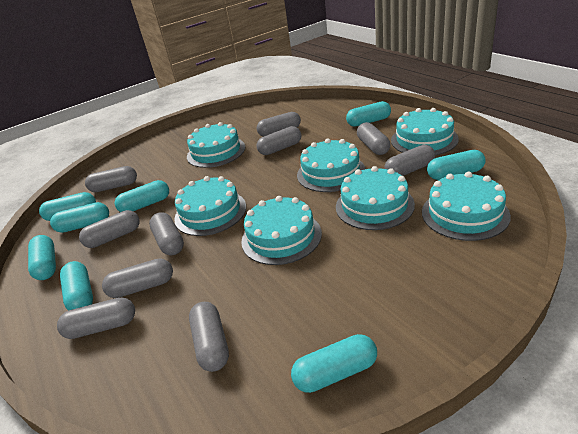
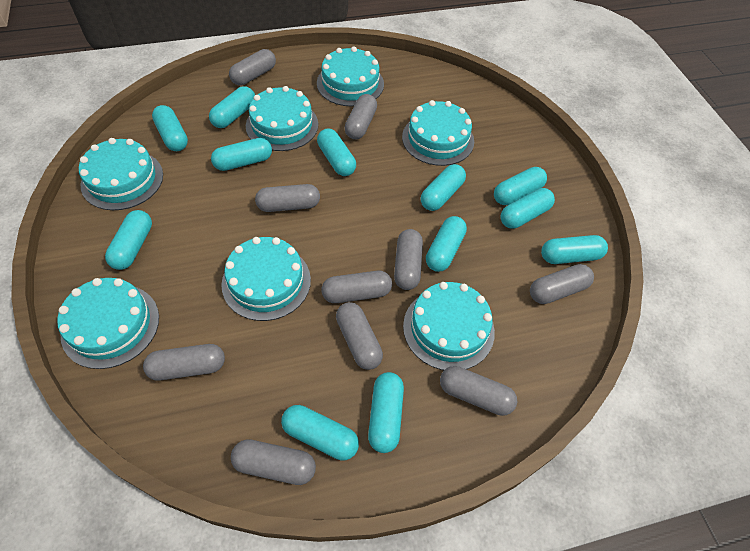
turquoise capsule: [28,235,56,280] [39,192,96,221] [50,202,109,233] [60,261,93,311] [115,180,169,212] [291,334,377,393] [346,101,391,127] [427,150,486,180] = 8 -> [105,210,152,270] [152,105,188,151] [209,86,255,128] [211,138,272,171] [281,405,359,461] [317,128,356,176] [368,372,404,453] [421,164,466,211] [426,216,467,272] [494,167,547,205] [501,188,555,229] [541,235,608,264] = 12

